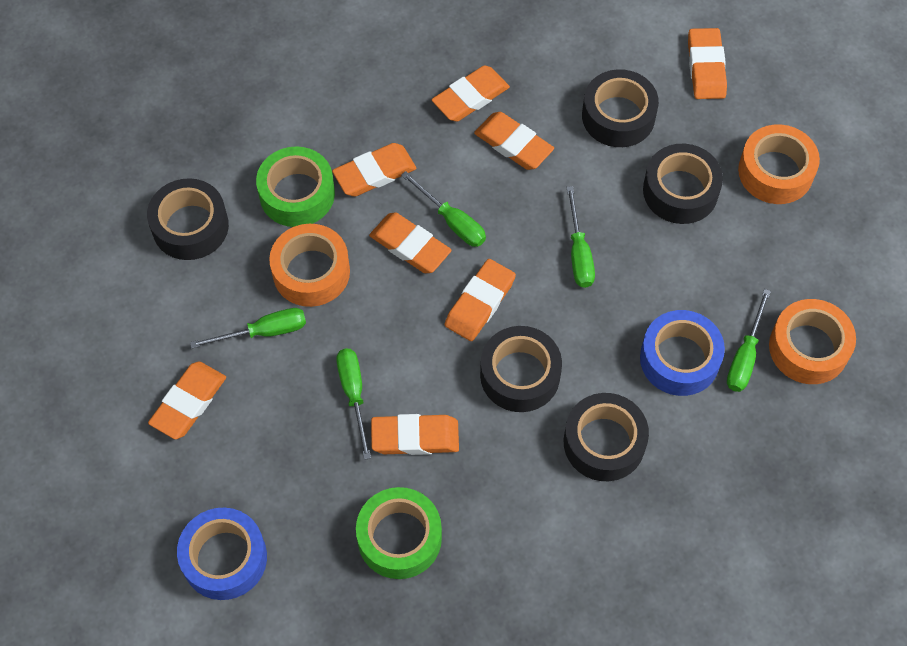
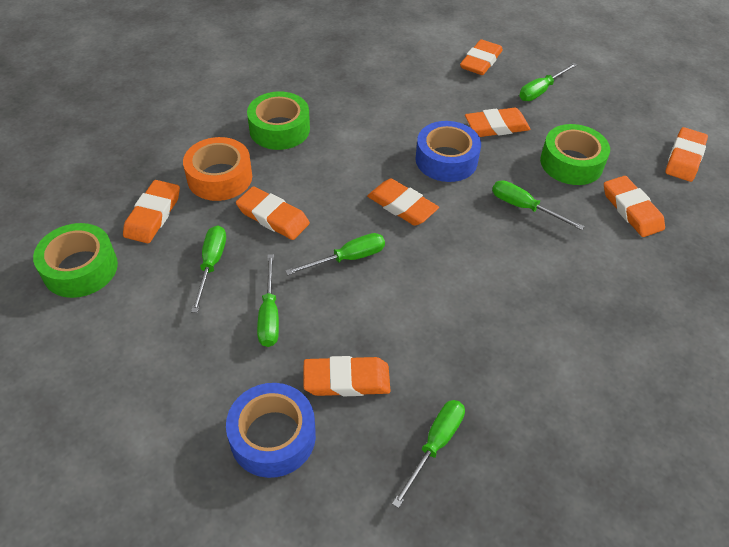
black tape: [147,178,229,260] [480,326,562,412] [564,393,649,481] [582,69,659,147] [643,144,723,224] = 5 -> none = 0
green screwdriver: [190,308,306,349] [336,349,371,460] [401,171,486,247] [566,186,595,288] [727,289,771,392] = 5 -> [191,225,226,313] [257,254,279,347] [285,233,385,275] [392,400,465,508] [492,180,585,230] [519,63,577,101] = 6
green tape: [256,146,335,227] [356,487,442,579] = 2 -> [33,223,118,298] [247,91,310,150] [540,124,610,185] = 3
orange tape: [269,224,350,307] [738,124,820,204] [769,299,856,384] = 3 -> [183,137,252,201] = 1

